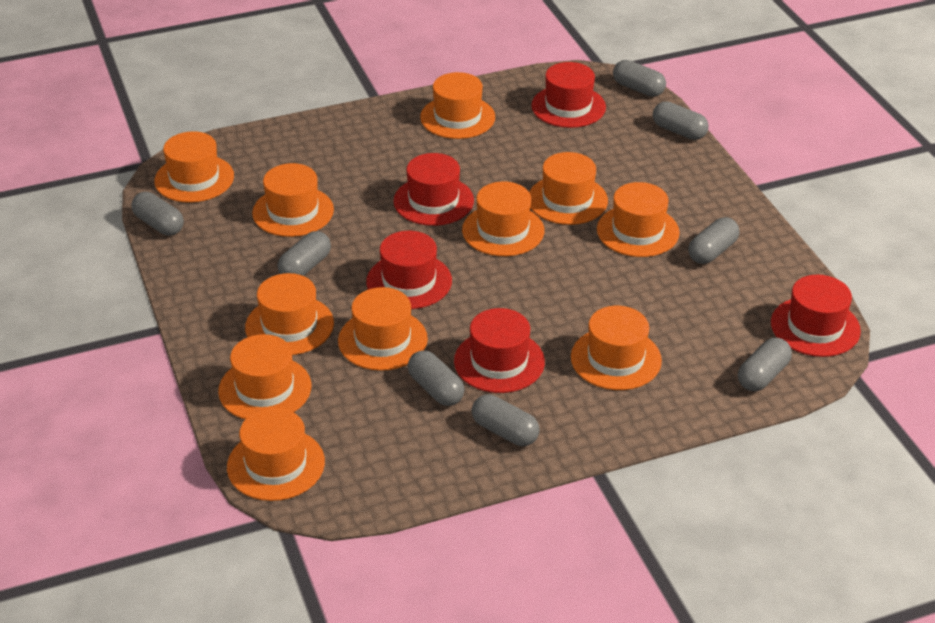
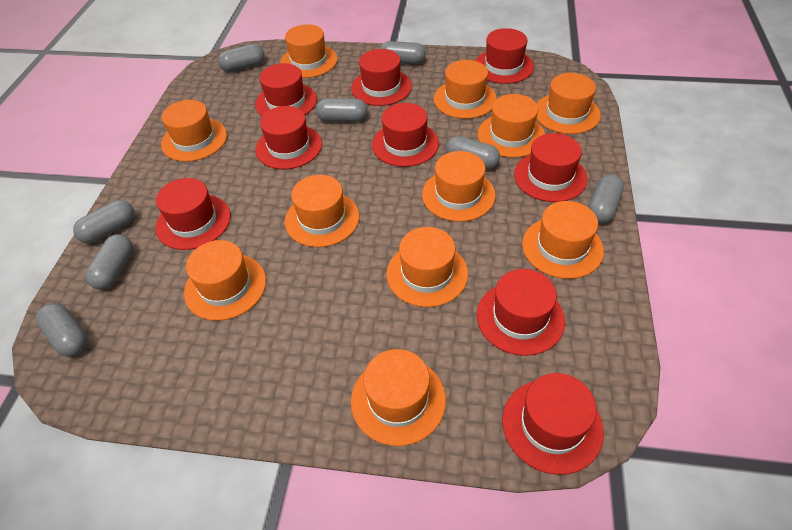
red hat: [366,231,452,309] [393,153,474,226] [454,308,545,393] [531,62,606,128] [771,275,861,357] = 5 -> [155,178,231,250] [255,63,317,116] [255,106,322,169] [351,49,412,106] [372,103,439,167] [475,28,534,84] [477,269,565,356] [502,373,604,475] [514,133,588,202] = 9

